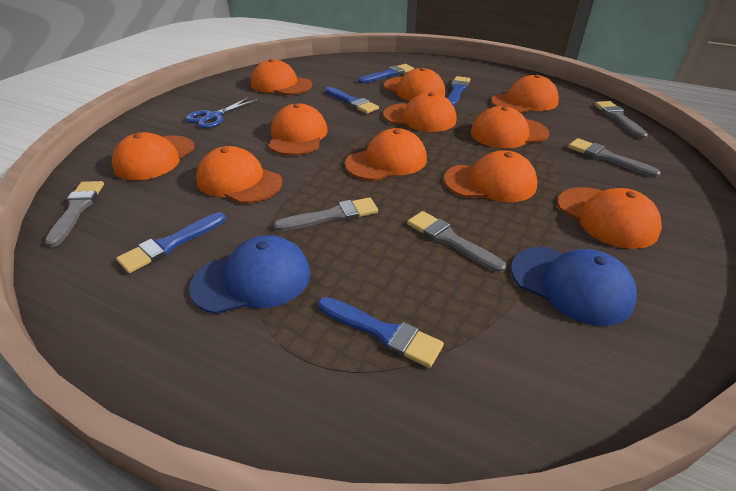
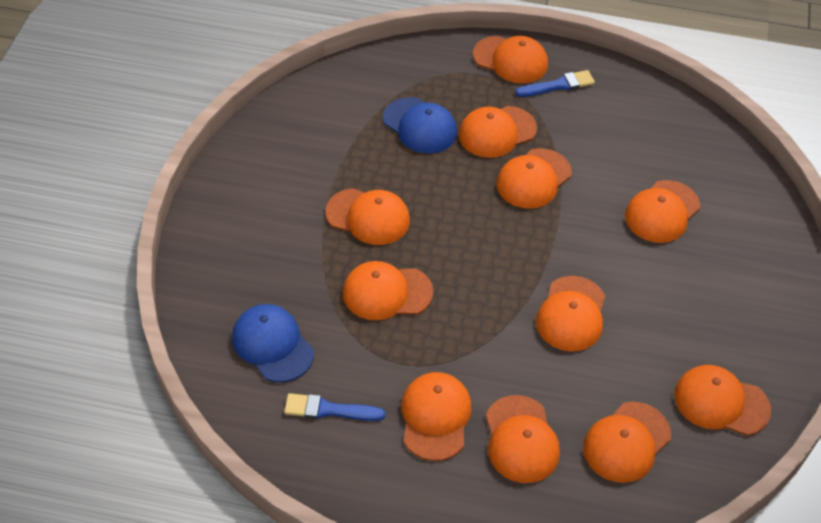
blue brush: [116,212,226,273] [318,297,444,368] [325,87,379,114] [358,64,414,84] [447,76,470,106] = 5 -> [284,393,386,421] [515,70,595,97] = 2
blue scissors: [186,97,258,128] = 1 -> none = 0
grey brush: [45,181,104,247] [274,197,378,231] [407,211,506,273] [568,138,661,178] [595,101,648,139] = 5 -> none = 0

